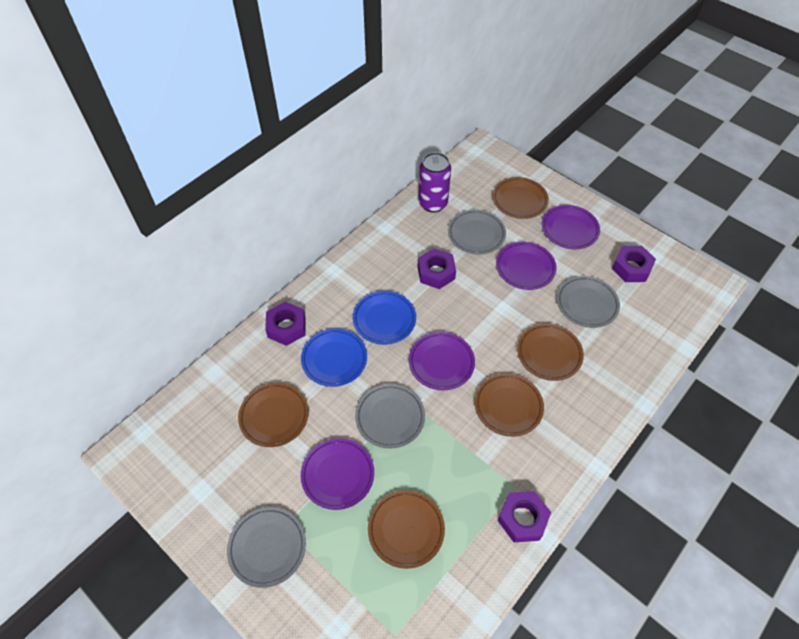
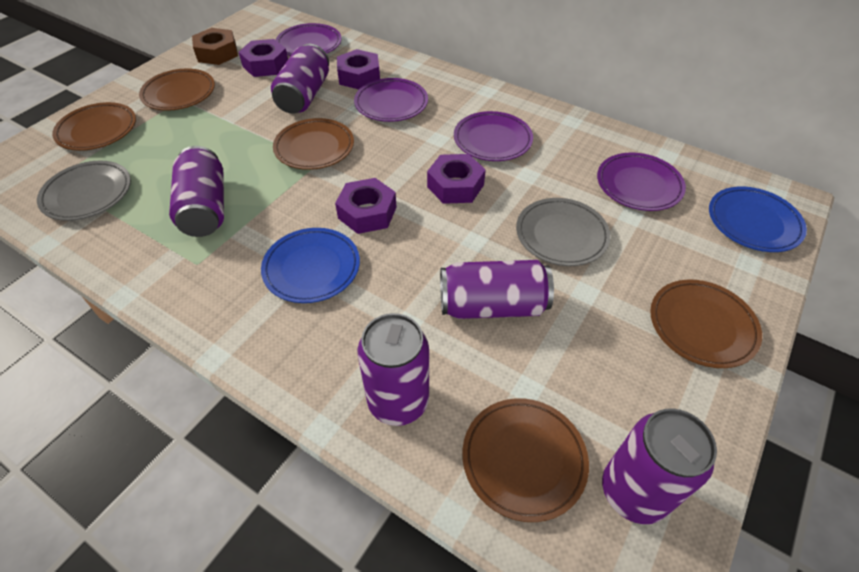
brown nut: none = 0 -> [192,28,238,65] = 1
grey plate: [227,507,306,588] [355,384,425,449] [448,210,506,255] [557,276,620,328] = 4 -> [37,161,131,221] [516,198,611,266] = 2
purple can: [418,152,451,212] = 1 -> [169,146,224,237] [271,44,329,114] [358,313,429,426] [440,260,554,319] [602,408,717,524] = 5

